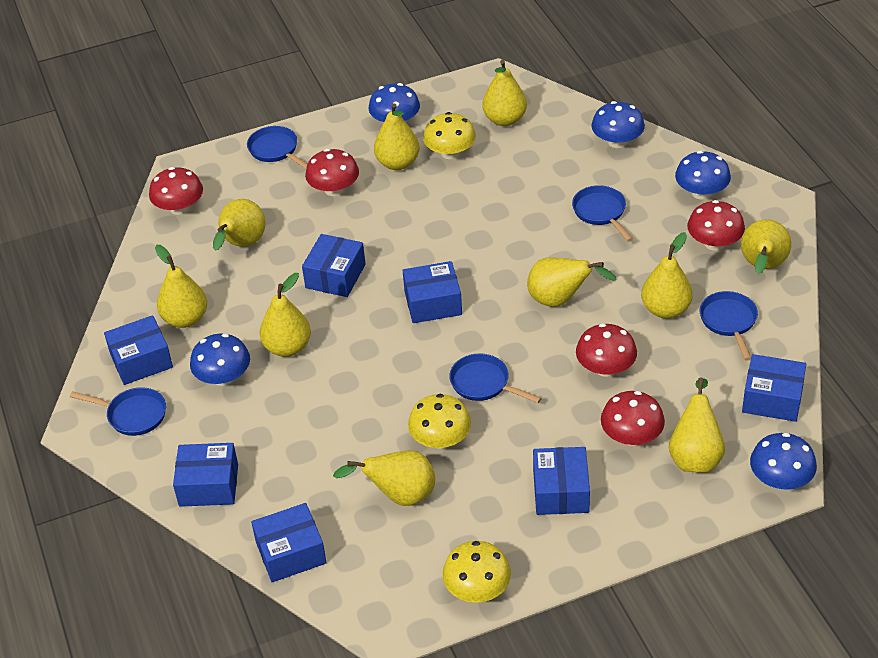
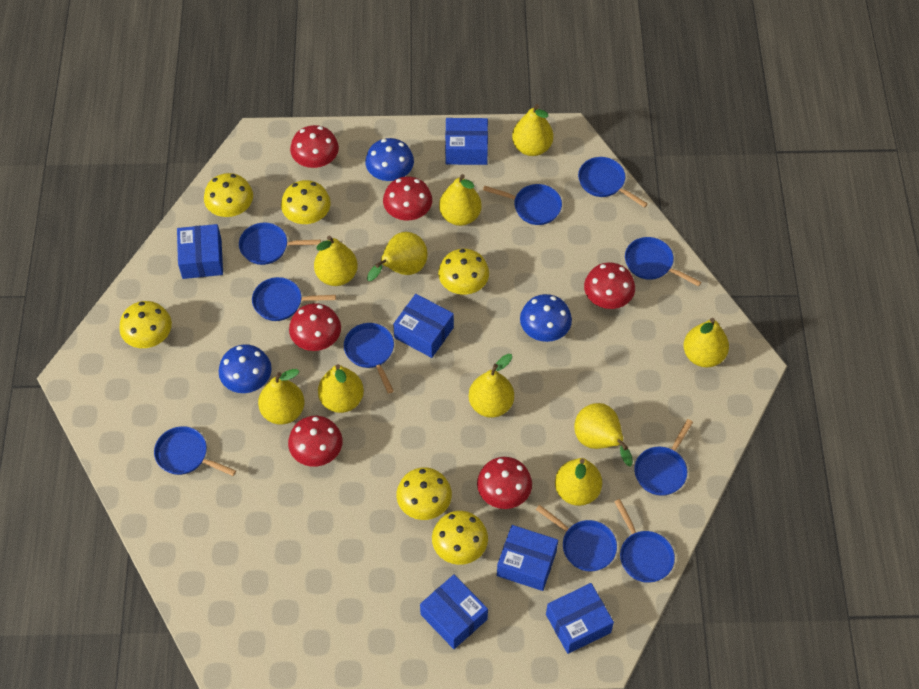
blue box: [104,315,173,385] [173,443,238,507] [251,503,327,582] [302,234,366,297] [402,261,462,323] [533,447,590,515] [742,354,806,422] = 7 -> [177,224,223,279] [393,294,454,358] [420,575,488,649] [445,118,488,165] [497,525,558,591] [546,583,614,654] = 6
blue mushroom: [190,334,250,386] [369,83,420,122] [591,101,645,148] [675,151,731,200] [750,433,817,490] = 5 -> [219,344,272,393] [365,138,414,181] [520,294,572,342] = 3
blue pan: [70,387,166,436] [247,126,307,169] [449,353,542,403] [572,185,633,242] [700,291,758,361] = 5 -> [154,426,236,476] [239,223,321,265] [252,277,336,321] [344,323,394,394] [483,184,562,225] [536,505,617,572] [578,157,648,208] [614,499,675,583] [625,237,701,287] [634,419,693,496] = 10
red mushroom: [149,167,203,215] [305,149,359,196] [576,323,637,377] [601,391,665,446] [687,200,745,251] = 5 -> [288,416,343,467] [289,303,341,351] [290,125,339,168] [383,176,432,220] [477,457,532,509] [584,262,635,309] = 6
yellow mushroom: [408,394,471,449] [423,112,476,159] [442,541,511,603] = 3 -> [119,301,172,348] [204,173,253,217] [281,180,330,224] [396,467,452,520] [432,511,488,565] [438,249,489,295] = 6

